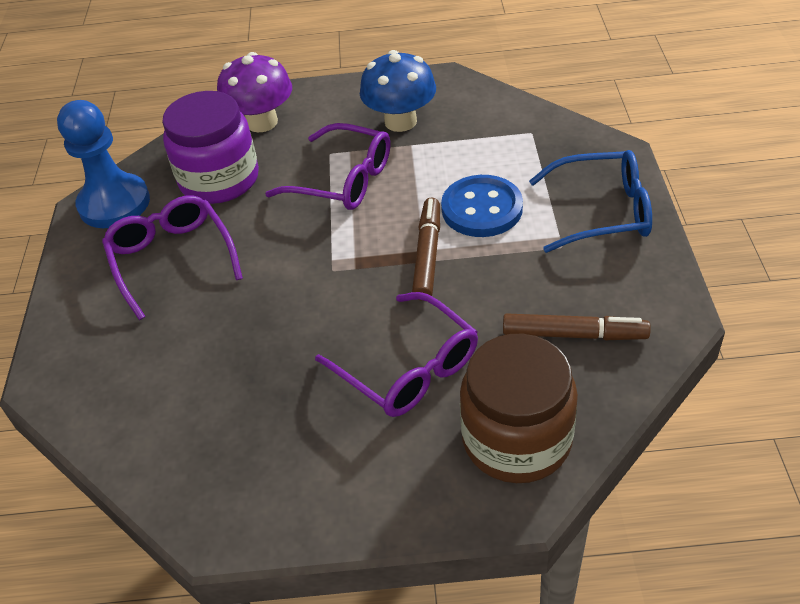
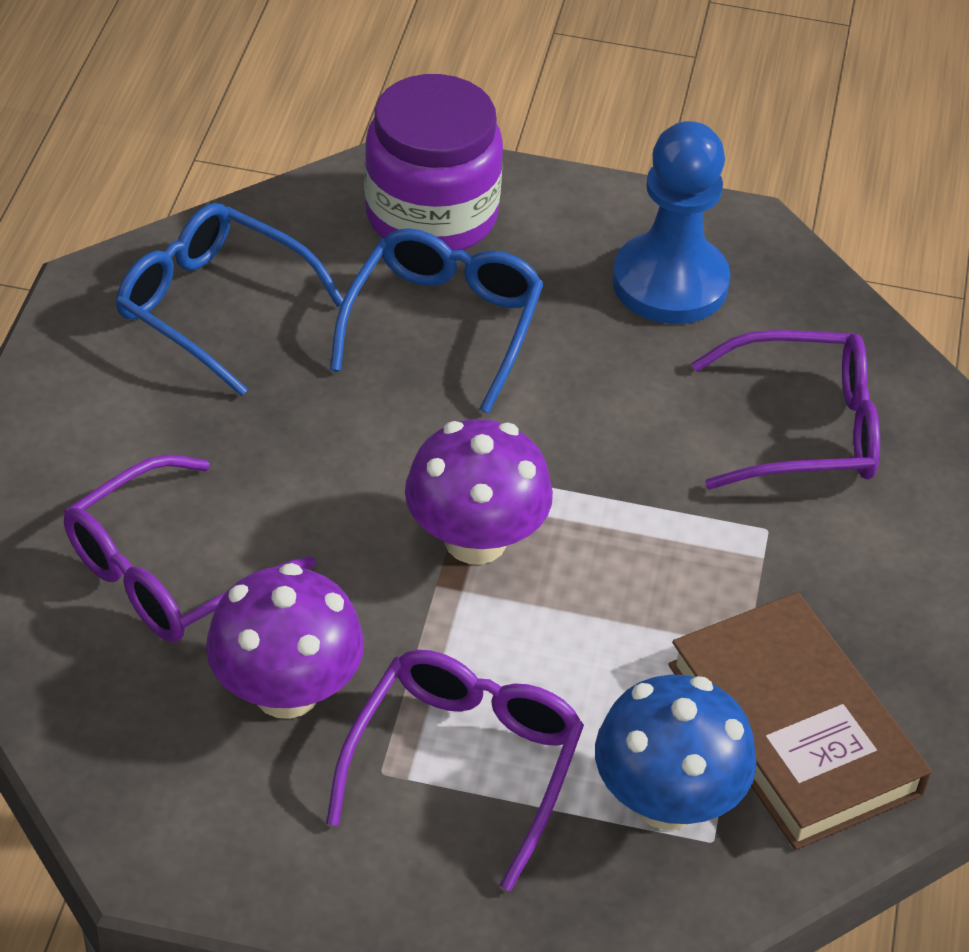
blue button: [441,175,523,237] = 1 -> none = 0
blue glasses: [529,150,652,253] = 1 -> [116,203,344,396] [330,228,544,414] = 2
brown book: none = 0 -> [668,592,932,850] = 1
brown jar: [460,334,578,483] = 1 -> none = 0
brown marker: [412,198,440,301] [503,313,651,340] = 2 -> none = 0
purple mushroom: [217,52,292,132] = 1 -> [206,563,364,719] [405,419,553,565] = 2

